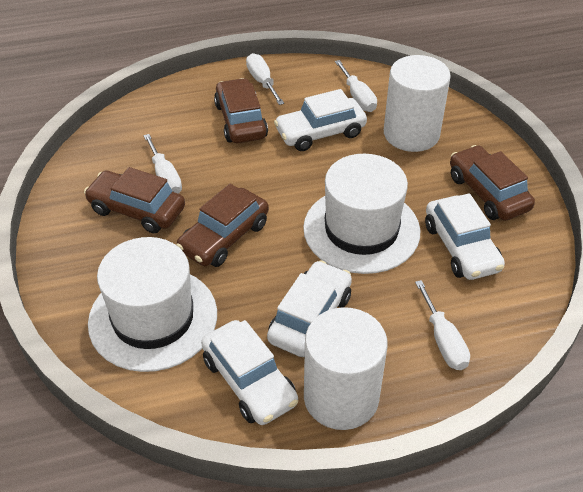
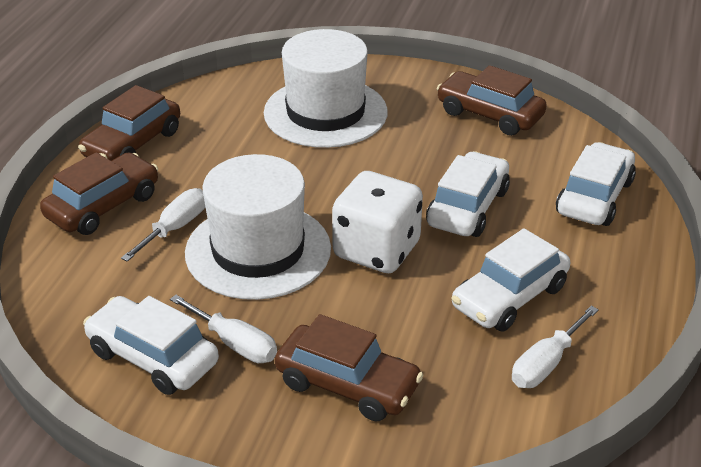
white cylinder: [304,307,388,430] [384,55,451,152] = 2 -> none = 0
white dice: none = 0 -> [332,171,423,273] = 1
white screwdriver: [143,134,182,194] [246,53,284,105] [335,60,377,112] [415,280,470,370] = 4 -> [121,188,205,262] [170,295,277,363] [512,306,599,388] = 3

